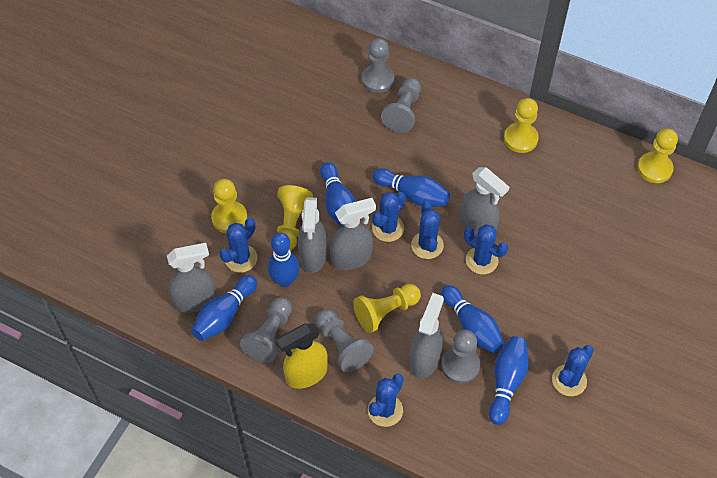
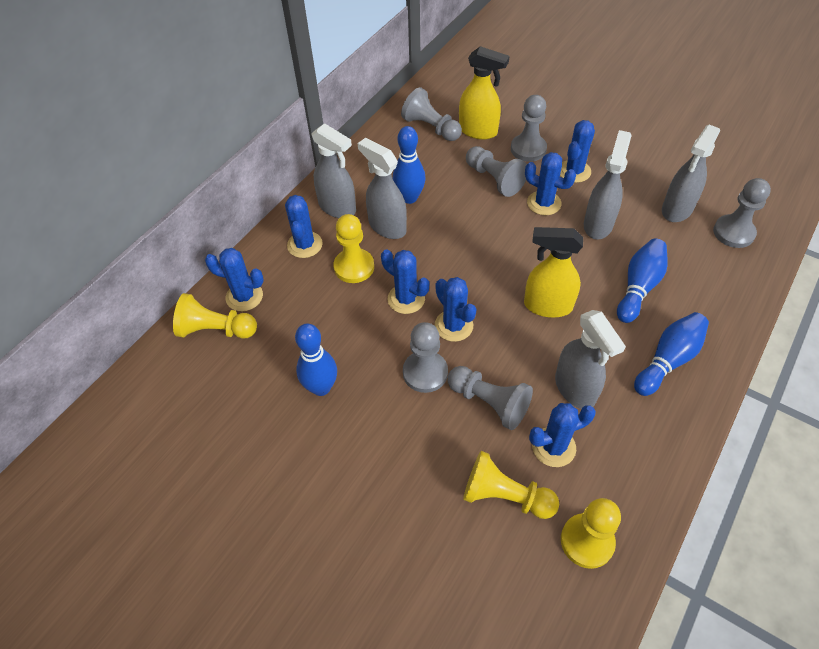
blue bowling pin: [191,275,257,341] [267,232,300,287] [320,162,356,227] [373,168,450,207] [441,285,504,353] [489,336,529,425] = 6 -> [295,323,337,396] [393,126,426,204] [617,238,667,323] [634,312,709,396] = 4
blue cactus: [219,218,257,273] [368,374,404,427] [372,192,406,242] [411,201,444,259] [464,224,508,274] [552,345,594,396] = 6 -> [205,248,264,311] [285,195,322,258] [381,249,429,314] [435,277,476,342] [525,152,576,215] [529,403,596,467] [560,120,595,183] = 7
grey pawn: [240,297,292,363] [316,309,374,372] [362,38,395,93] [381,78,421,133] [441,330,480,384] = 5 -> [401,87,462,141] [403,322,448,393] [448,366,533,430] [466,146,527,197] [511,95,547,162] [713,178,771,248] = 6
yellow pawn: [211,179,247,233] [277,185,313,251] [353,284,421,333] [504,98,539,153] [637,129,678,183] = 5 -> [173,293,257,339] [333,214,374,283] [463,451,559,519] [561,498,621,569] = 4
yellow spray bottle: [276,323,328,389] = 1 -> [459,46,510,140] [524,227,583,318] = 2

